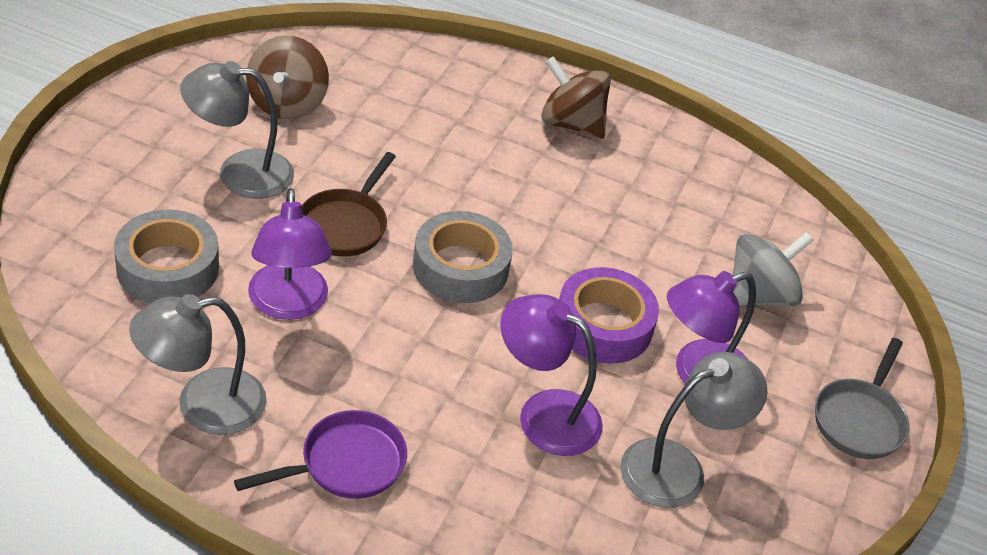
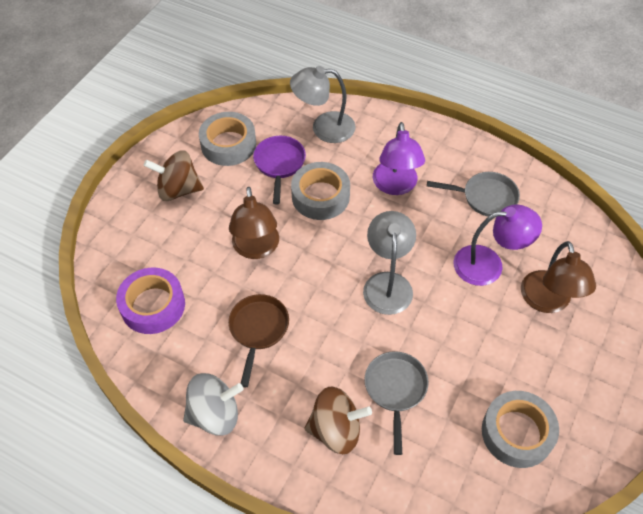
brown lamp: none = 0 -> [229,187,279,259] [521,241,596,313] = 2
grey lamp: [129,294,267,435] [180,61,294,199] [620,352,767,508] = 3 -> [290,66,356,143] [363,211,416,315] = 2
grey pan: [815,338,910,459] = 1 -> [364,351,429,455] [427,172,520,217] = 2
grey tape: [114,209,219,303] [413,211,513,303] = 2 -> [199,112,256,166] [291,162,350,220] [482,391,559,468] = 3
purple lamp: [248,188,332,320] [500,294,603,456] [667,271,756,383] = 3 -> [373,122,425,195] [453,204,542,286] = 2

